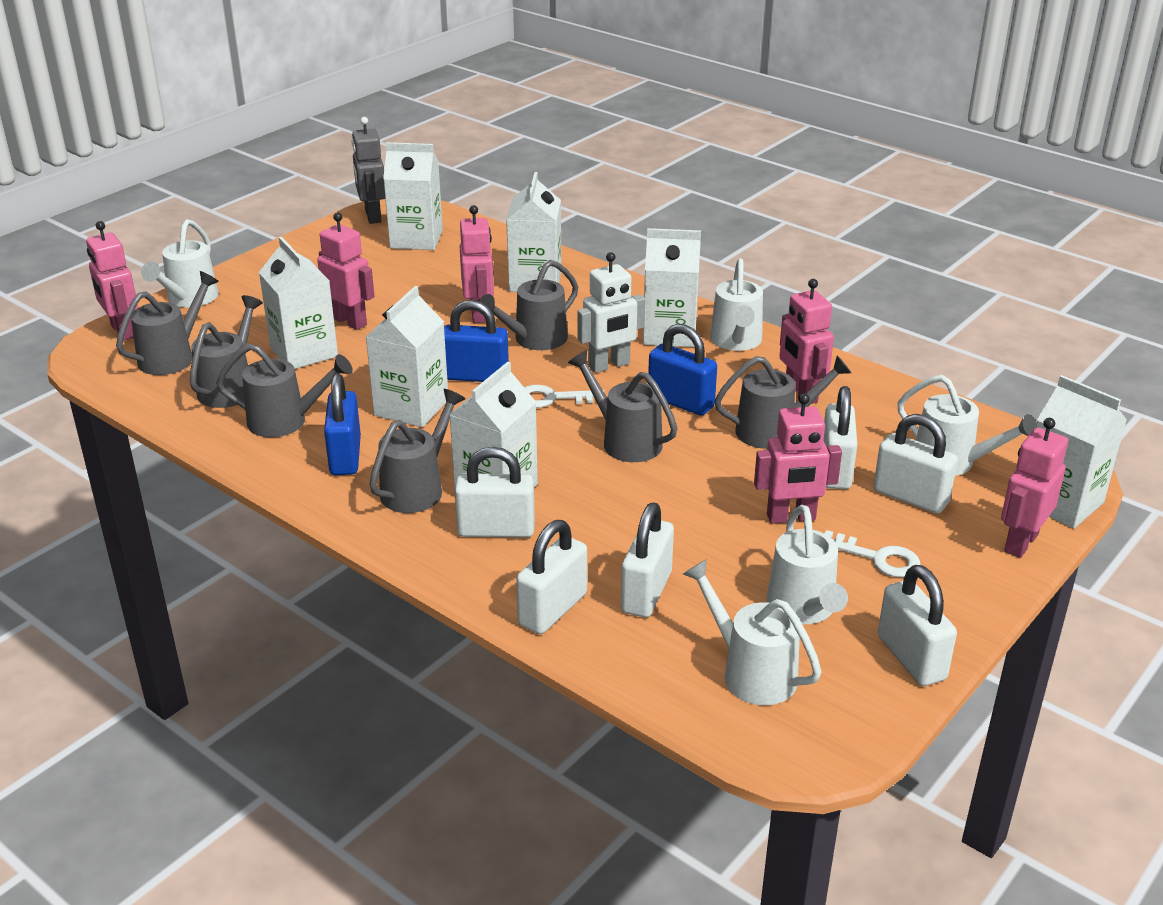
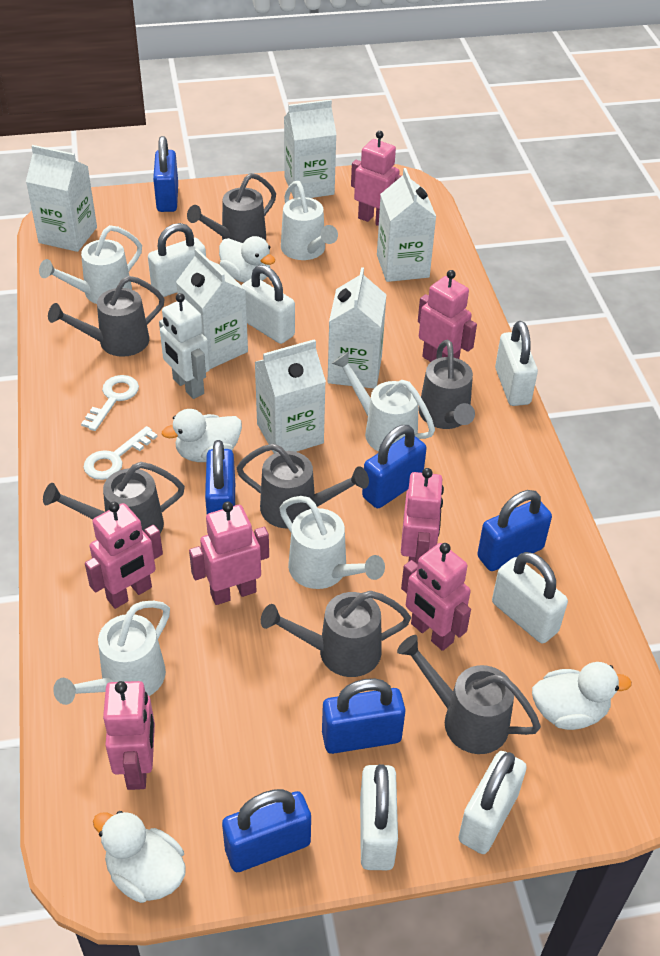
blue padlock: [324,373,361,475] [444,300,509,382] [648,324,717,415] = 3 -> [153,136,178,212] [205,440,235,514] [222,789,311,872] [322,678,406,754] [362,425,427,508] [477,490,552,571] = 6
grey robot: [352,117,385,224] = 1 -> none = 0
pink robot: [86,221,138,341] [317,212,375,330] [460,205,494,323] [754,393,842,524] [779,279,834,404] [1001,418,1068,558] = 6 -> [85,502,163,609] [103,681,155,790] [189,502,269,605] [351,131,401,226] [401,468,444,564] [401,543,471,651] [418,270,477,362] = 7
white carton: [259,237,338,369] [366,286,448,427] [383,142,443,250] [449,362,538,489] [506,172,561,292] [643,228,701,347] [1036,375,1127,529] = 7 -> [26,145,97,252] [176,248,248,369] [255,339,326,454] [284,99,337,198] [328,267,386,389] [377,168,436,282] = 6
white duck: none = 0 -> [93,811,186,903] [162,409,242,462] [219,236,275,283] [532,662,632,730] = 4

